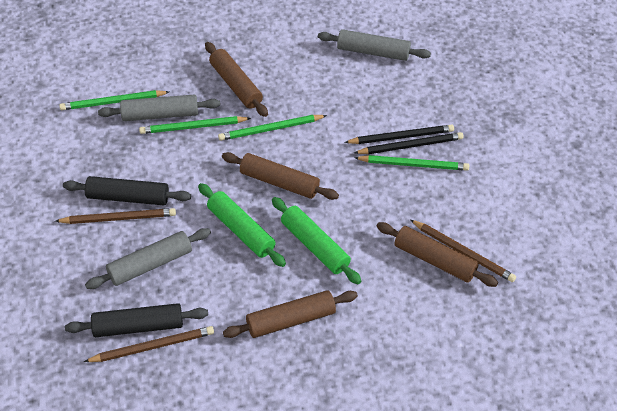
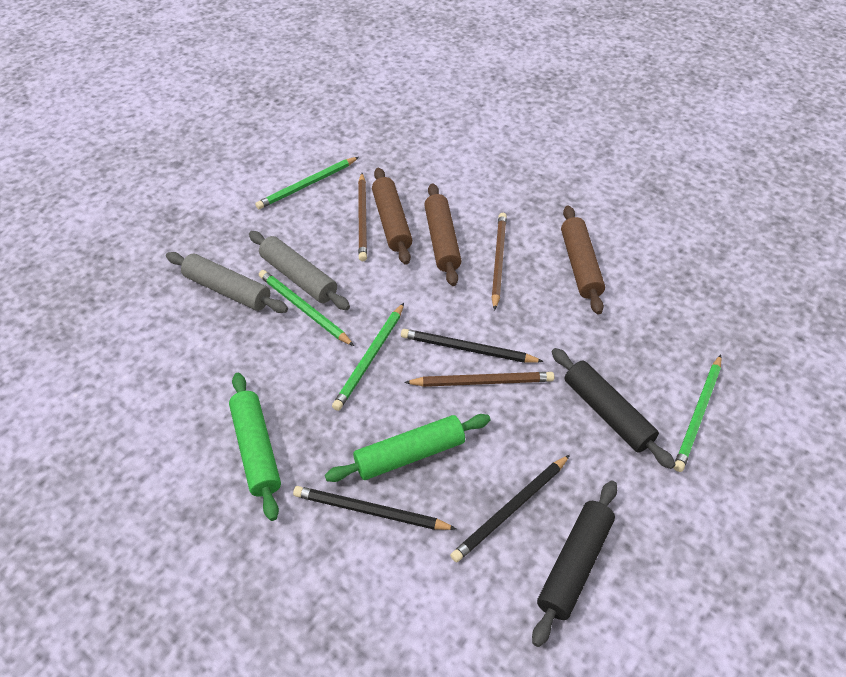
black pencil: [344,125,454,144] [354,132,464,154] = 2 -> [293,486,456,530] [401,329,544,363] [450,455,570,563] = 3
brown rolling pin: [205,42,268,117] [222,152,339,200] [223,290,358,338] [376,222,498,287] = 4 -> [372,168,412,265] [424,183,461,286] [561,206,605,314] = 3
grey rolling pin: [85,228,211,289] [98,94,220,121] [318,29,431,61] = 3 -> [166,252,288,313] [249,231,350,310] = 2

